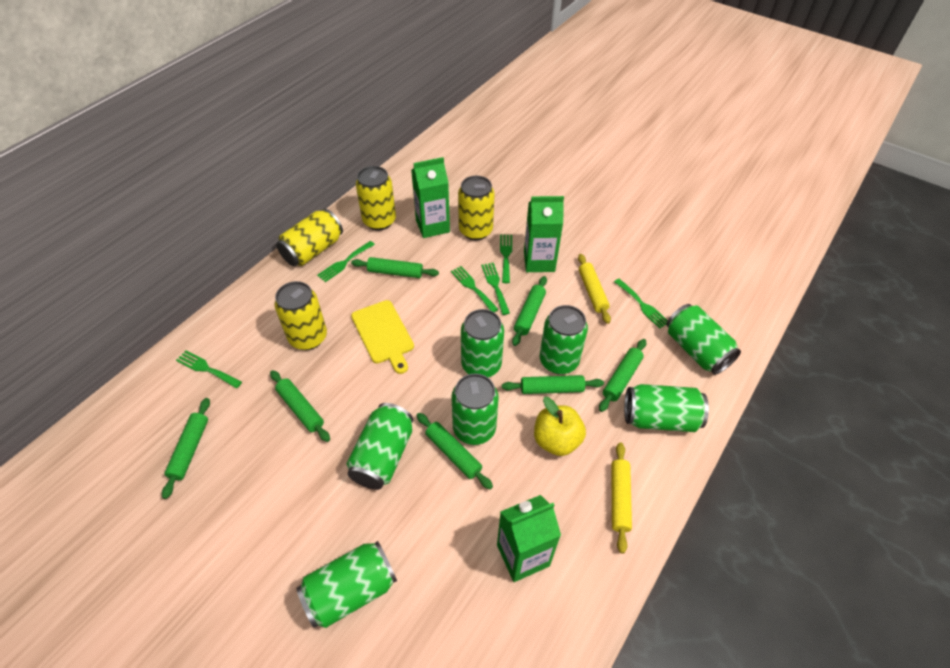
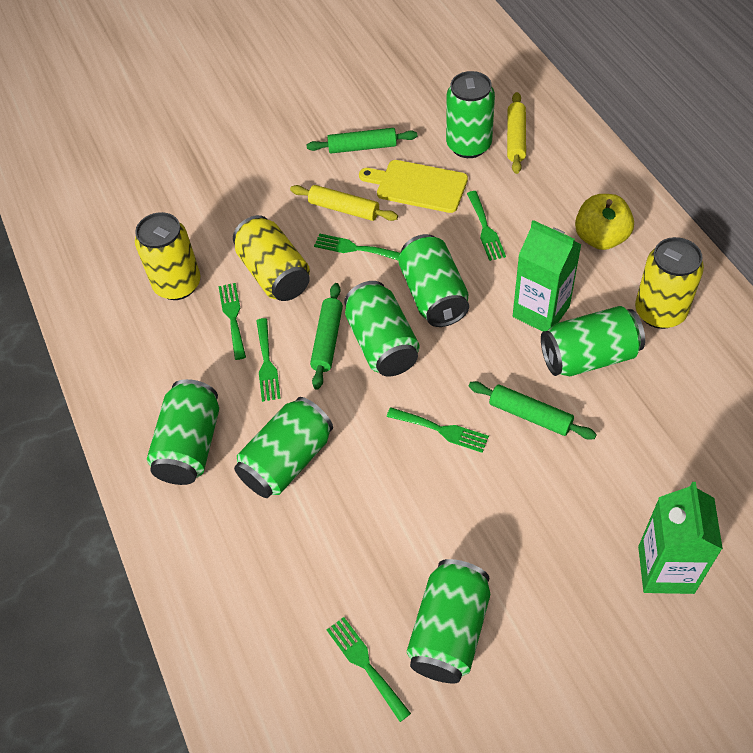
green carton: [411,157,450,238] [497,495,561,582] [524,196,564,272] = 3 -> [513,220,582,332] [638,482,723,594] = 2
green rolling pin: [162,398,210,499] [270,370,330,442] [351,257,439,278] [416,413,493,490] [502,375,604,394] [512,276,547,346] [599,339,646,412] = 7 -> [307,128,417,154] [310,283,343,390] [469,381,597,440] = 3
yellow can: [274,281,327,350] [276,209,343,266] [356,166,396,230] [458,176,495,240] = 4 -> [135,212,201,300] [233,215,310,301] [635,237,704,329] = 3

